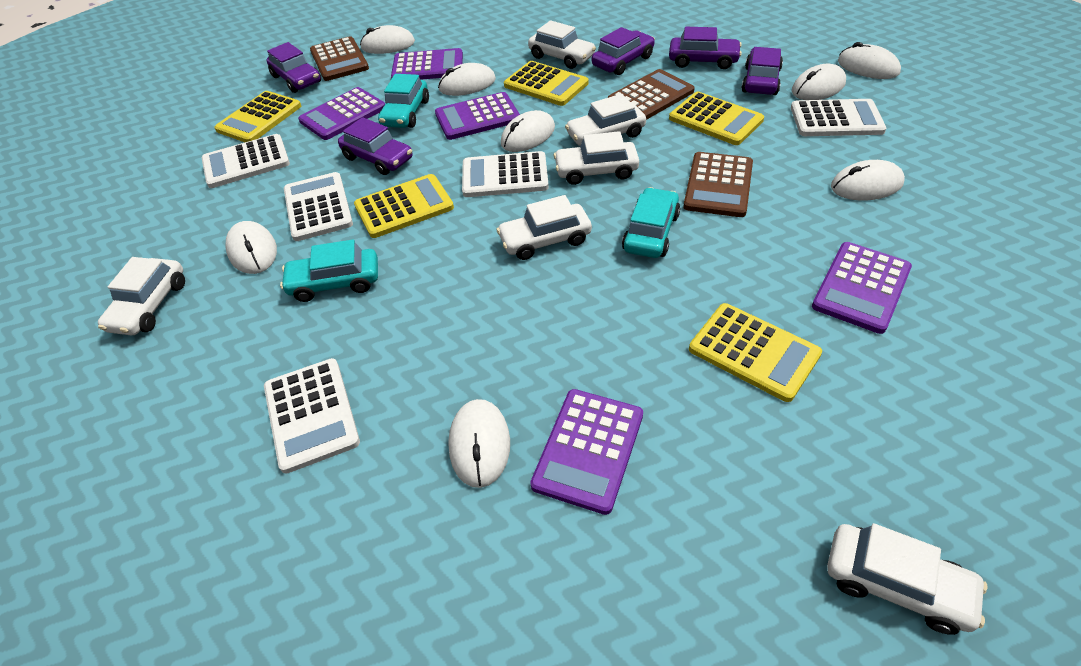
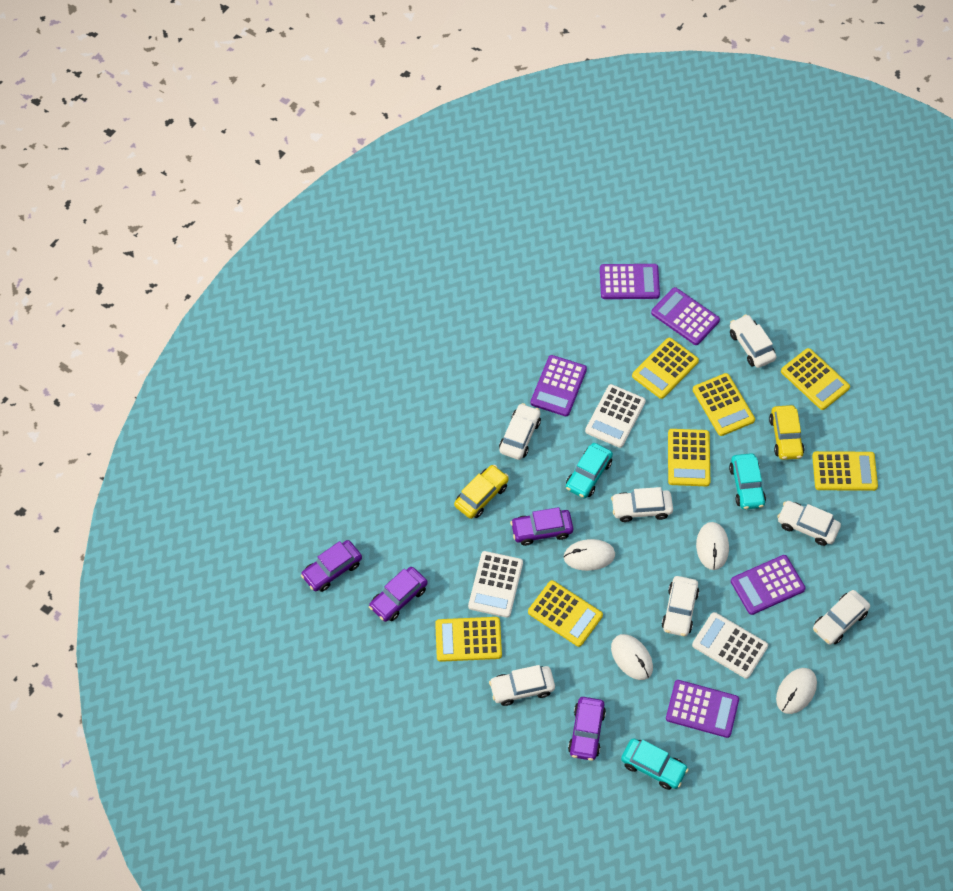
brown calculator: [310,36,369,81] [608,69,695,120] [683,152,753,217] = 3 -> none = 0
purple car: [267,42,321,93] [338,117,413,175] [592,27,655,75] [669,27,742,69] [742,47,783,95] = 5 -> [301,540,362,592] [369,567,428,622] [510,507,573,546] [568,697,606,761] = 4
white calculator: [202,134,290,188] [264,358,360,474] [284,172,353,241] [462,151,549,197] [791,99,886,136] = 5 -> [468,551,523,618] [585,384,646,448] [692,612,768,679] = 3
white car: [98,257,185,335] [496,195,592,260] [528,20,596,69] [554,131,639,185] [565,94,646,146] [827,523,988,635] = 6 -> [489,665,555,706] [499,403,541,460] [611,487,673,522] [662,576,699,636] [730,315,777,368] [777,501,841,546] [813,590,870,645] = 7
white mouse: [225,221,277,274] [360,25,415,54] [438,63,496,96] [448,399,510,488] [501,110,555,152] [792,64,846,100] [831,160,905,201] [838,42,901,79] = 8 -> [564,539,615,571] [611,634,653,680] [696,522,729,570] [776,668,817,714] = 4
yellow calculator: [214,91,301,142] [354,174,454,238] [504,61,588,106] [669,92,764,145] [689,303,822,402] = 5 -> [435,617,502,662] [528,580,603,647] [632,338,699,399] [668,429,710,486] [693,373,755,436] [781,348,850,410] [812,451,878,491] = 7
yellow car: none = 0 -> [454,465,509,519] [769,405,804,460] = 2

